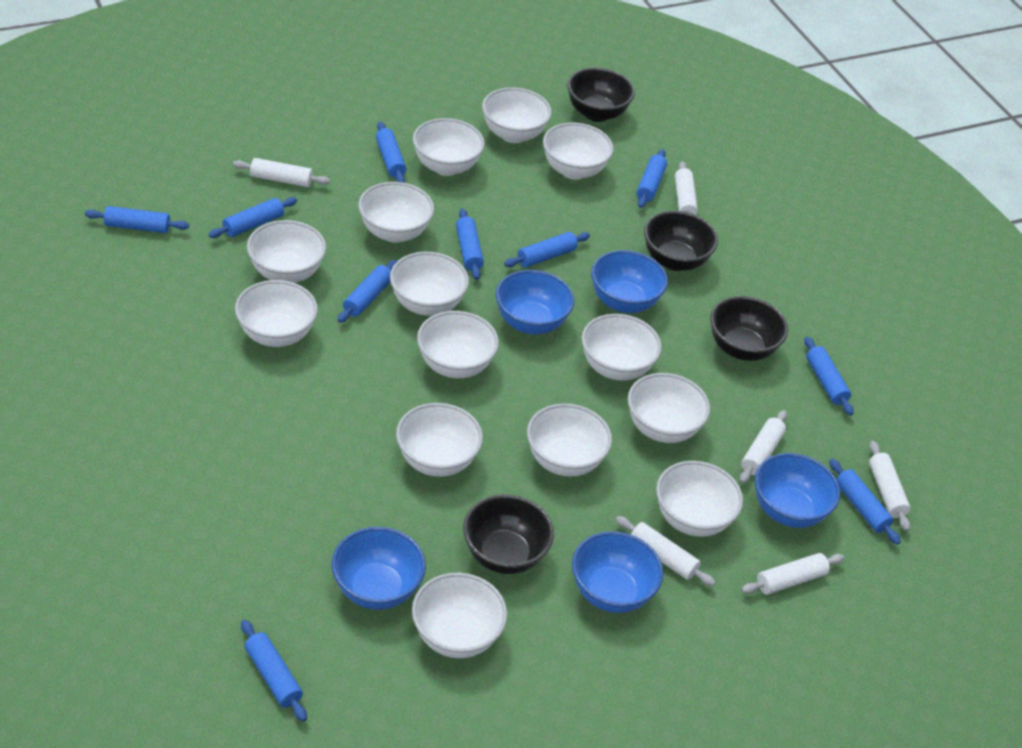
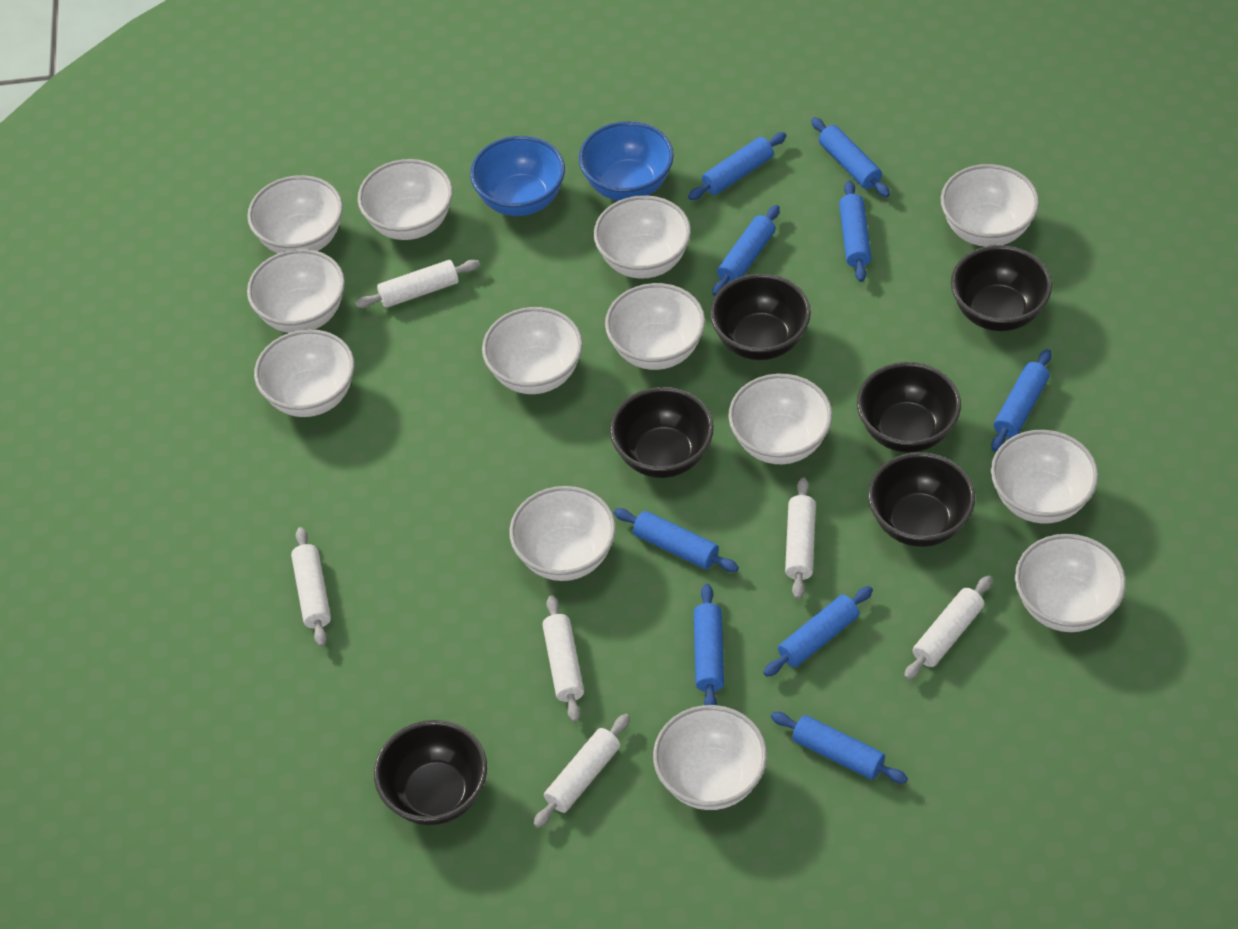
black bowl: [463,494,554,574] [567,68,635,122] [644,211,718,271] [710,296,788,361] = 4 -> [374,720,487,825] [610,387,714,478] [710,273,811,360] [857,362,961,453] [868,452,975,547] [951,245,1052,331] = 6
blue bowl: [331,527,426,610] [496,270,574,334] [572,531,664,613] [591,250,668,313] [755,453,840,528] = 5 -> [470,136,565,216] [579,121,674,201] = 2
blue rolling pin: [85,206,189,233] [209,197,297,238] [241,620,307,722] [338,260,397,323] [376,122,406,183] [456,209,484,280] [504,232,590,268] [636,149,667,208] [804,336,854,415] [829,459,901,545] = 10 -> [614,508,739,572] [688,132,787,200] [694,584,724,705] [712,205,780,296] [763,586,873,677] [771,712,908,783] [811,117,890,197] [839,181,871,282] [991,349,1051,452] = 9
white bowl: [235,280,318,347] [247,220,326,283] [358,182,434,243] [390,252,469,316] [396,403,483,477] [412,573,507,658] [413,118,485,176] [417,311,499,378] [482,87,552,143] [527,403,612,477] [543,123,613,179] [581,314,662,380] [628,373,710,443] [656,461,743,537] = 14 -> [247,175,343,254] [247,249,345,333] [254,329,355,417] [358,159,453,240] [482,307,583,394] [509,486,616,581] [594,195,691,279] [605,283,705,370] [653,705,767,810] [728,374,832,464] [941,164,1039,247] [991,430,1099,524] [1015,534,1126,632] = 13

